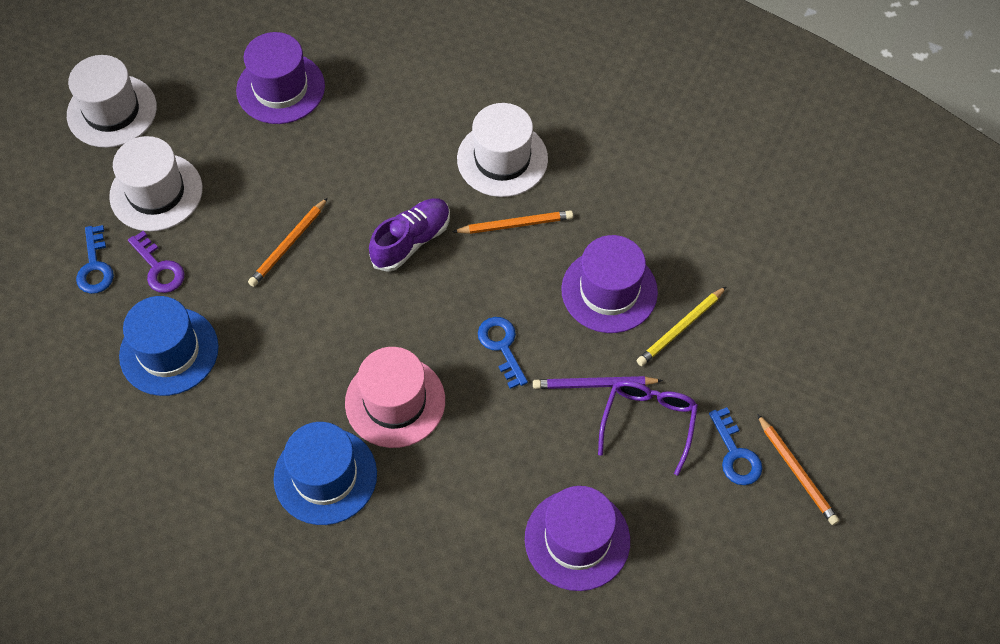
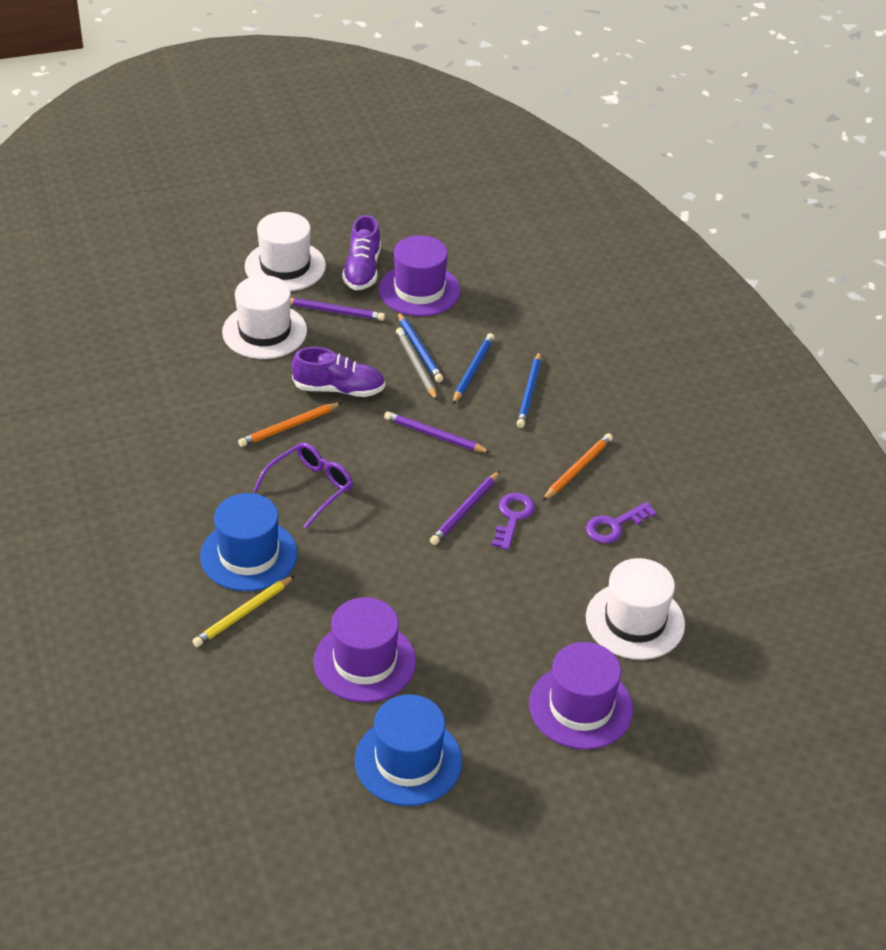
blue key: [76,225,114,294] [478,317,528,389] [709,407,762,485] = 3 -> none = 0
blue pencil: none = 0 -> [398,312,443,382] [453,333,495,404] [517,352,541,428] = 3
grey pencil: none = 0 -> [396,328,438,401] = 1
orange pencil: [248,198,328,287] [452,210,573,234] [757,414,839,525] = 3 -> [238,402,342,447] [542,433,613,501] = 2
pink hat: [345,347,445,448] = 1 -> none = 0
purple key: [128,231,185,293] = 1 -> [492,493,535,550] [586,502,657,543] = 2
purple pencil: [533,376,663,389] = 1 -> [290,298,385,321] [384,411,491,453] [430,471,500,545] = 3
purple shoe: [369,198,450,272] = 1 -> [292,347,385,397] [342,215,381,290] = 2

